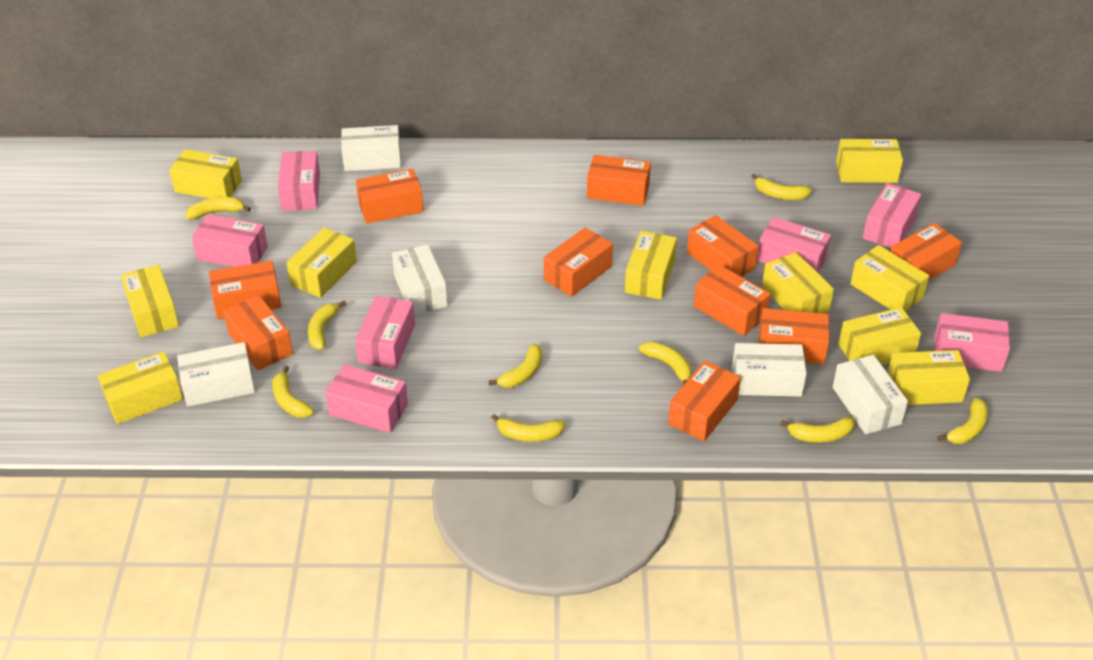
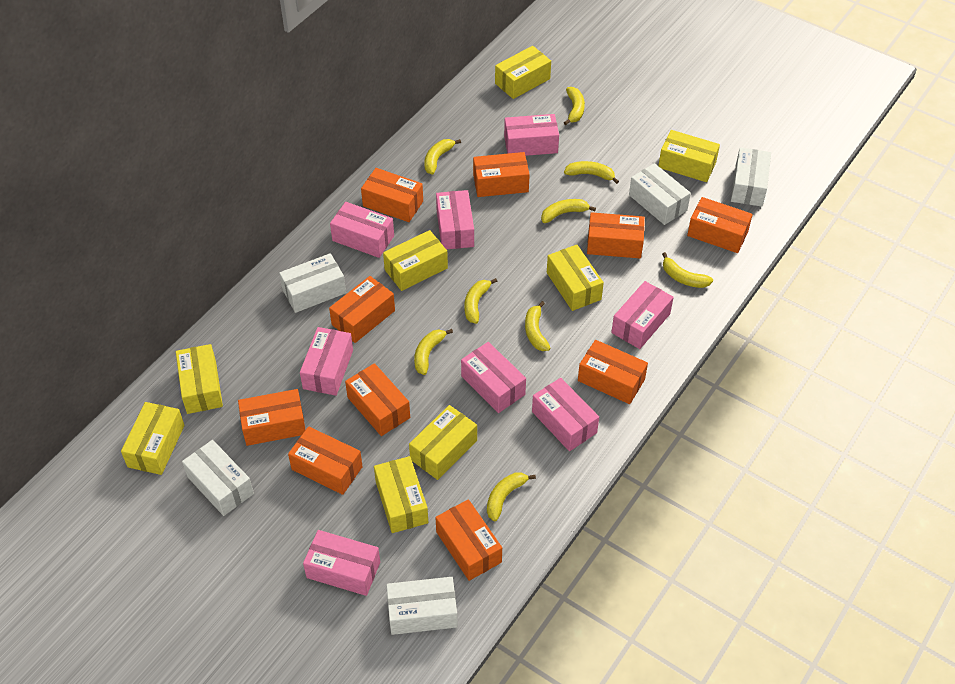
pink box: [192,214,268,267] [278,151,320,211] [325,364,408,433] [355,296,415,369] [757,217,831,273] [863,183,922,248] [934,313,1010,372] = 7 -> [300,327,353,396] [303,530,380,596] [330,202,394,258] [436,190,474,249] [461,342,526,413] [504,114,559,156] [532,378,599,451] [611,281,674,349] = 8
yellow box: [98,352,183,424] [121,265,179,338] [169,149,242,198] [287,228,357,298] [625,231,677,300] [762,252,834,314] [836,139,903,183] [839,307,921,365] [851,245,929,312] [888,350,970,405] = 10 -> [121,402,185,475] [176,344,223,414] [374,456,428,533] [383,230,448,291] [409,405,477,480] [495,46,551,99] [547,245,604,311] [659,130,720,182] = 8

